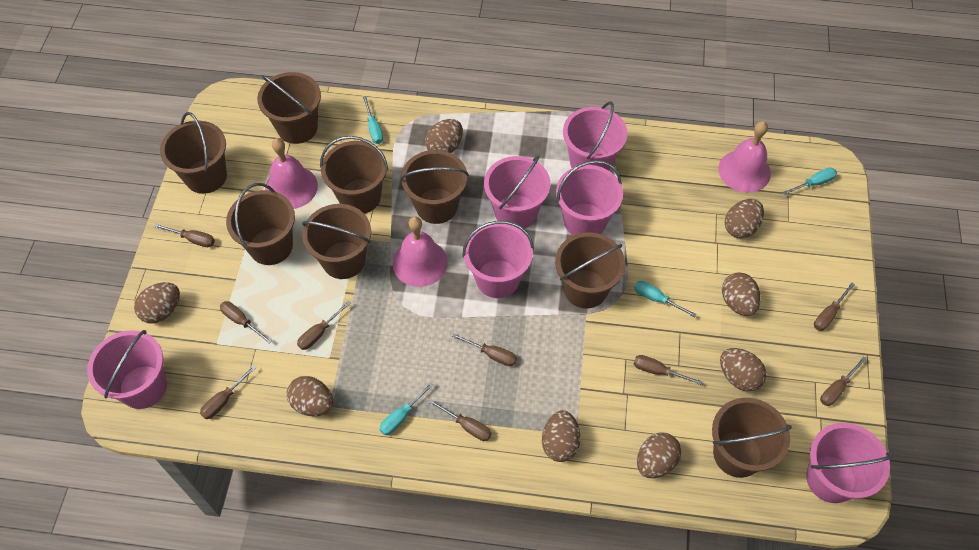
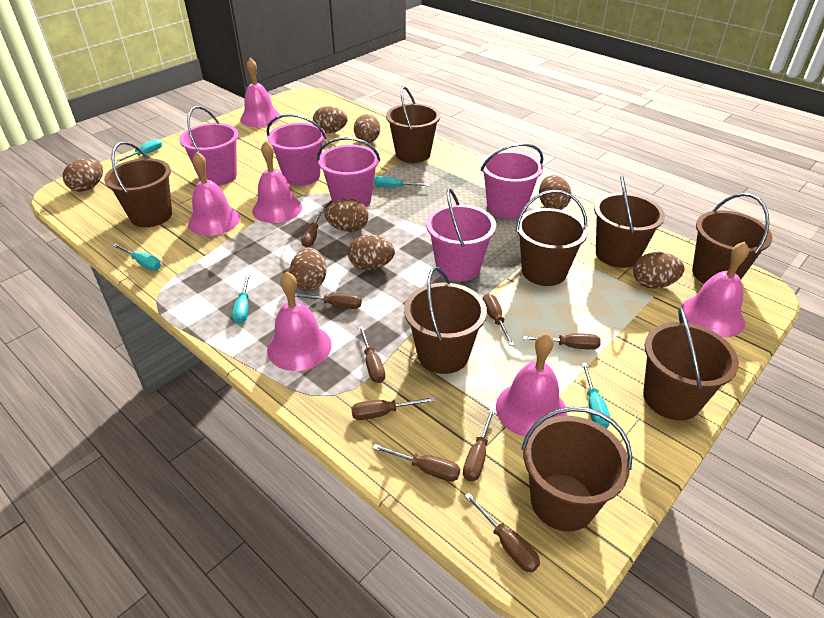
pink bell: [265,138,318,209] [393,217,448,287] [718,121,771,193] = 3 -> [188,152,240,236] [240,58,280,127] [252,141,302,223] [267,272,332,371] [496,333,567,437] [681,242,749,338] = 6
pink bucket: [87,330,167,409] [462,221,534,298] [484,156,550,229] [556,160,623,235] [563,102,628,170] [806,423,893,503] = 6 -> [179,106,239,186] [267,114,326,186] [317,137,380,207] [426,188,496,282] [481,143,543,218] = 5
turquoise screwdriver: [363,96,383,144] [380,382,434,435] [634,281,697,317] [782,168,837,195] = 4 -> [113,244,161,270] [115,139,162,163] [232,275,250,324] [374,176,430,188] [582,363,610,429] = 5

